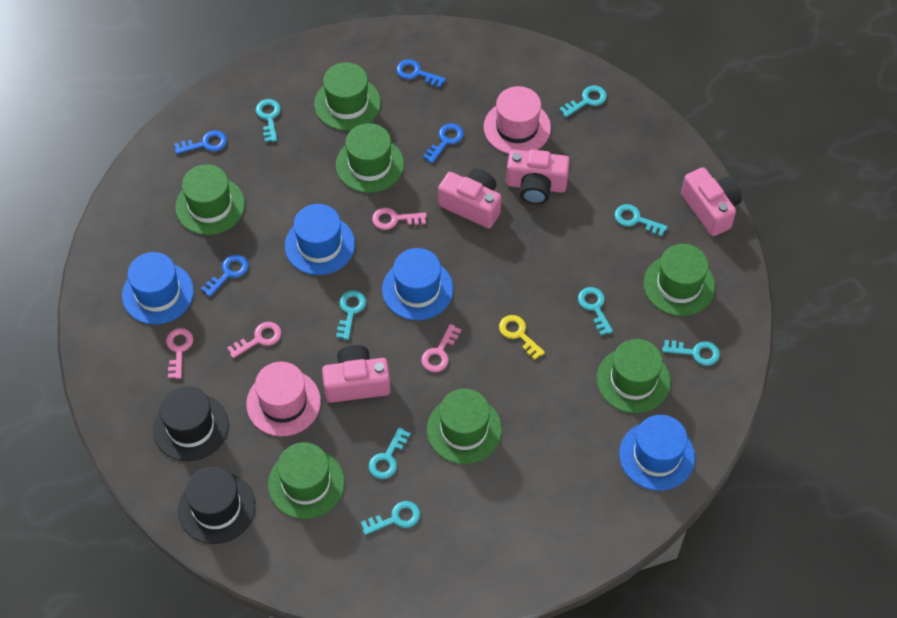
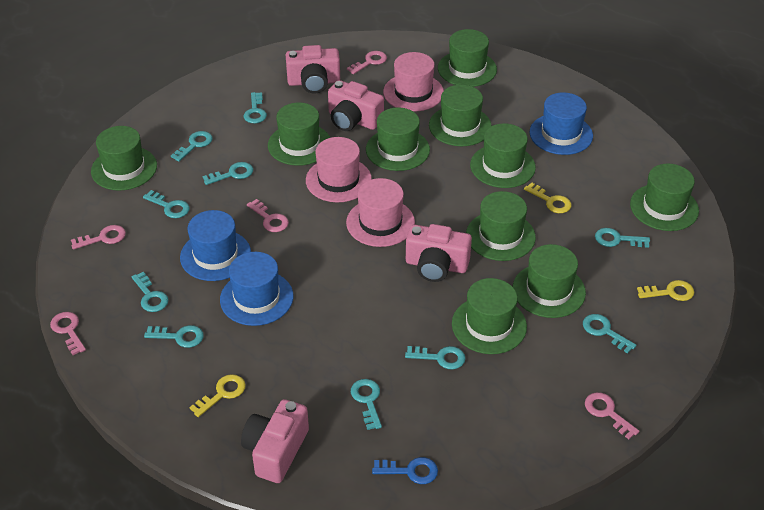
black hat: [153,386,229,461] [178,467,255,544] = 2 -> none = 0
blue hat: [122,252,194,324] [285,204,355,275] [382,248,453,320] [619,415,695,491] = 4 -> [180,210,251,281] [220,252,293,326] [530,92,593,155] = 3
blue key: [174,130,227,154] [201,255,248,297] [396,59,446,88] [423,123,464,163] = 4 -> [372,457,438,484] = 1
green hat: [175,164,245,235] [268,442,345,519] [314,62,381,131] [336,123,404,193] [427,389,502,464] [597,339,671,413] [644,244,715,316] = 7 -> [91,126,157,191] [268,102,330,166] [366,107,430,171] [429,85,492,146] [438,29,497,87] [452,278,527,354] [466,191,536,261] [470,123,536,188] [513,244,586,318] [630,163,699,231] = 10
pink hat: [246,362,321,436] [484,86,551,154] = 2 -> [306,137,372,202] [346,178,415,247] [383,52,444,111] = 3
pink key: [166,328,193,379] [227,322,281,358] [372,208,427,230] [421,324,461,372] = 4 -> [50,312,86,355] [71,225,126,250] [247,199,289,232] [347,51,387,74] [585,392,639,439] = 5
turquoise key: [256,99,281,142] [336,290,366,340] [361,501,420,535] [369,427,411,479] [559,86,607,117] [578,287,613,335] [614,204,668,236] [662,340,720,366] = 8 -> [132,272,169,312] [143,190,190,218] [144,325,204,348] [171,131,213,162] [203,162,253,185] [244,92,267,123] [351,379,382,430] [405,346,466,369] [583,314,637,353] [595,228,650,248] = 10
yellow key: [499,315,545,360] = 1 -> [189,374,246,417] [524,182,571,213] [637,280,694,301] = 3

